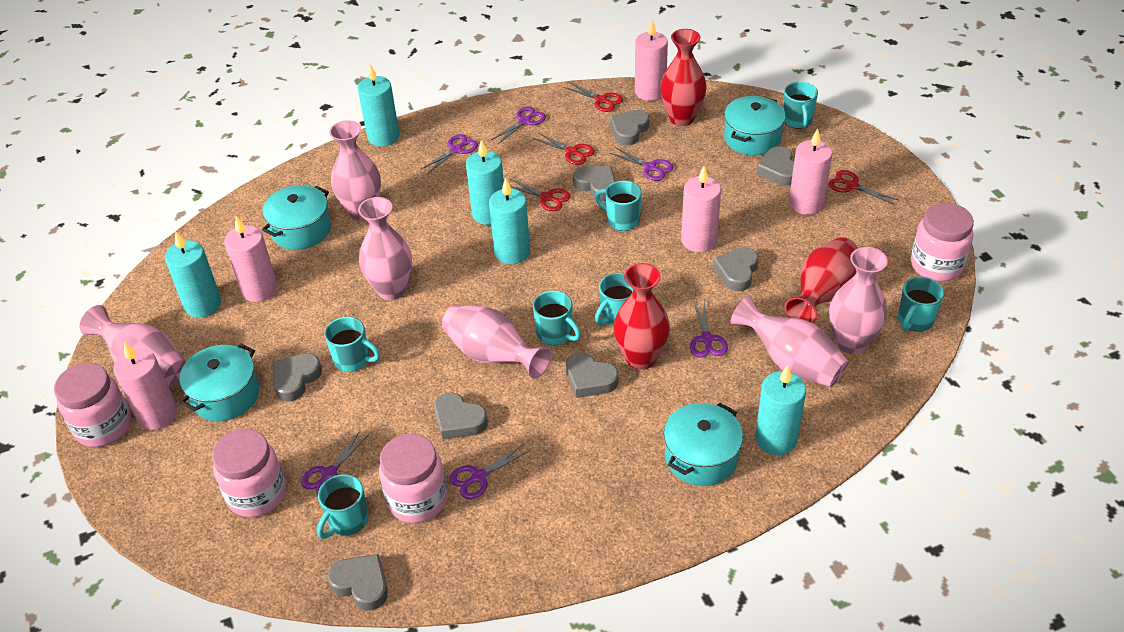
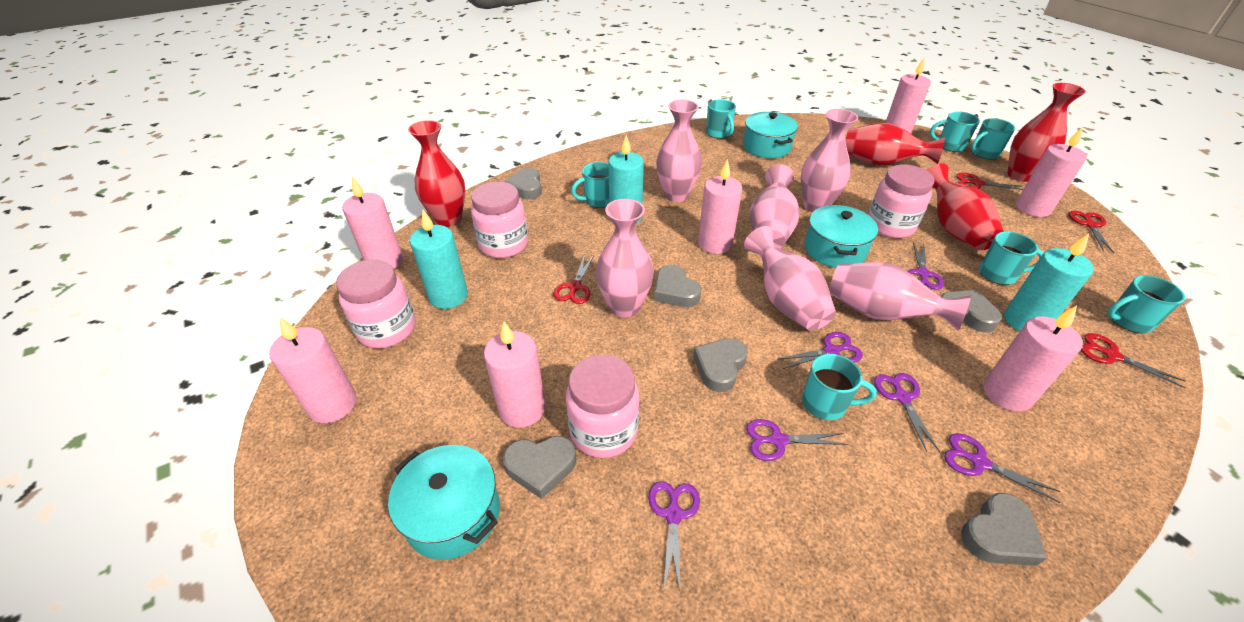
grey heart: [273,353,322,402] [327,554,388,611] [434,392,488,440] [566,353,618,398] [573,166,615,201] [610,110,649,146] [713,247,758,291] [756,146,794,185] = 8 -> [503,436,576,499] [504,167,542,200] [654,265,701,307] [693,338,748,392] [940,290,1002,333] [961,493,1047,566] = 6
pink candle: [113,342,177,430] [224,216,278,302] [635,20,668,101] [681,166,721,252] [789,128,833,215] = 5 -> [269,317,357,423] [342,176,403,269] [484,321,545,428] [698,159,742,254] [885,58,931,134] [983,305,1083,412] [1016,127,1087,217] = 7
red vase: [613,263,670,370] [660,29,707,126] [785,237,858,323] = 3 -> [408,120,465,227] [845,123,945,166] [927,163,1004,251] [1007,83,1086,182] = 4
turquoise candle: [165,231,221,317] [358,64,400,146] [466,140,504,225] [489,178,530,264] [755,365,806,455] = 5 -> [410,210,468,309] [608,135,644,224] [1004,234,1094,331] = 3
turquoise pot: [179,343,259,421] [262,185,331,250] [664,403,743,486] [724,96,786,155] = 4 -> [388,445,500,560] [743,112,798,158] [805,205,878,268] = 3

